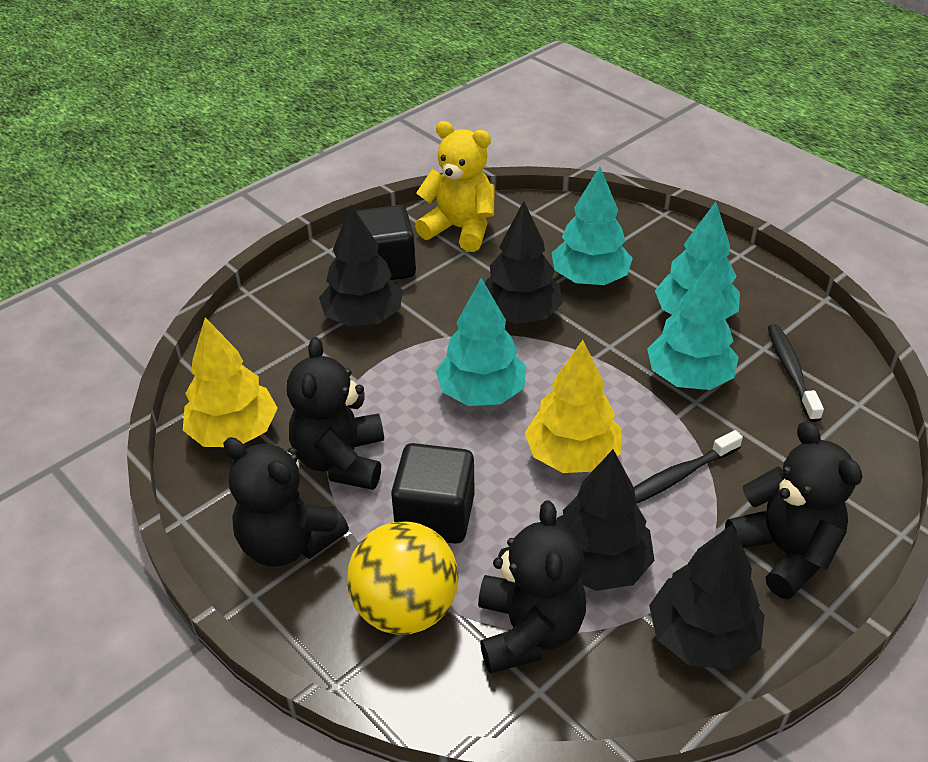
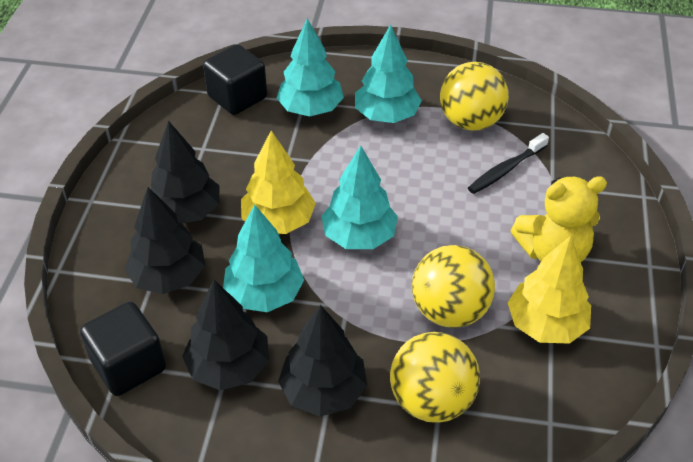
black teddy bear: [223,437,349,567] [287,337,384,490] [478,500,586,674] [725,421,863,599] = 4 -> none = 0
black toothbrush: [634,430,743,504] [768,324,824,422] = 2 -> [468,133,549,194] = 1
yellow ball: [347,521,459,635] = 1 -> [390,332,480,423] [412,245,495,328] [440,62,509,131] = 3

